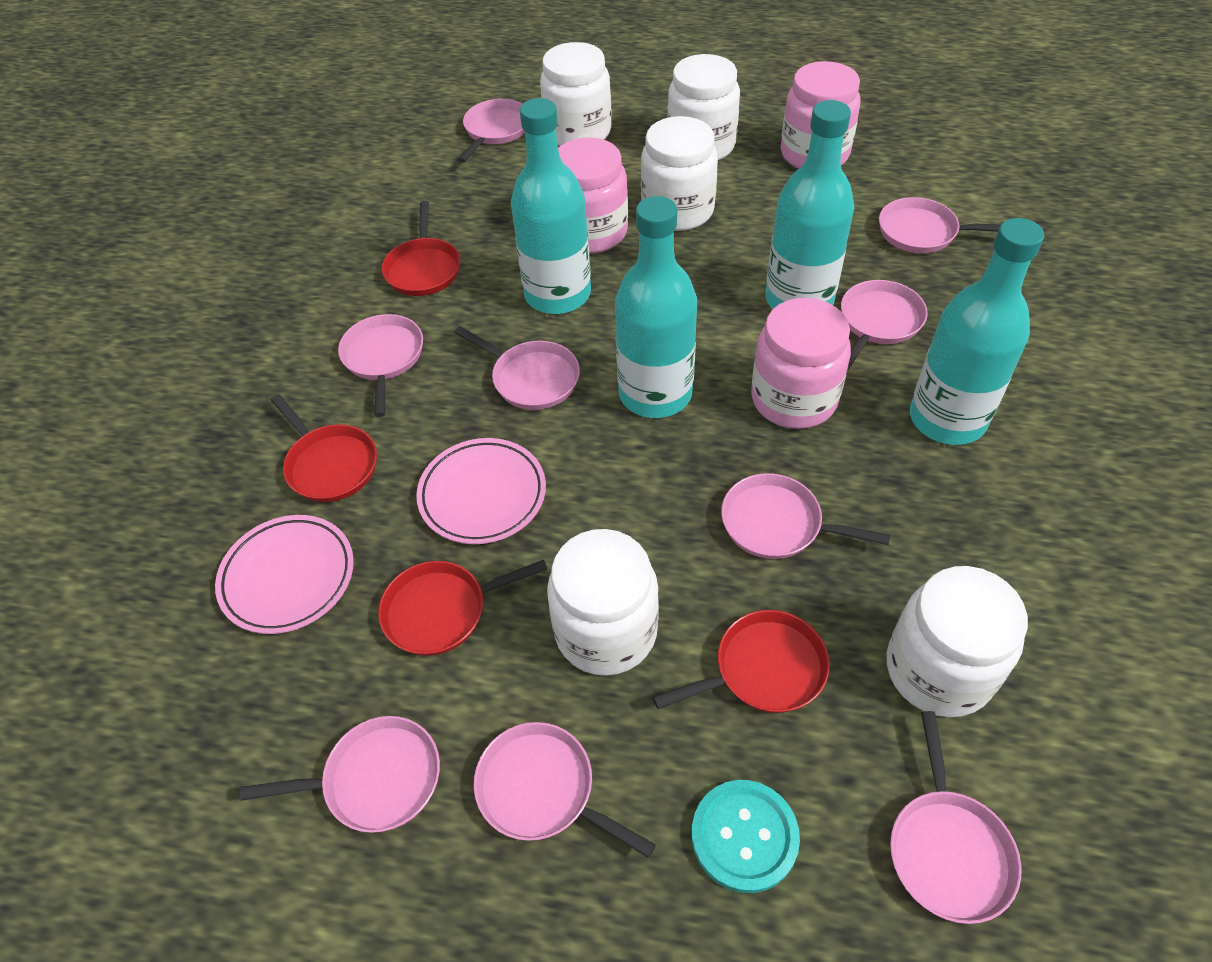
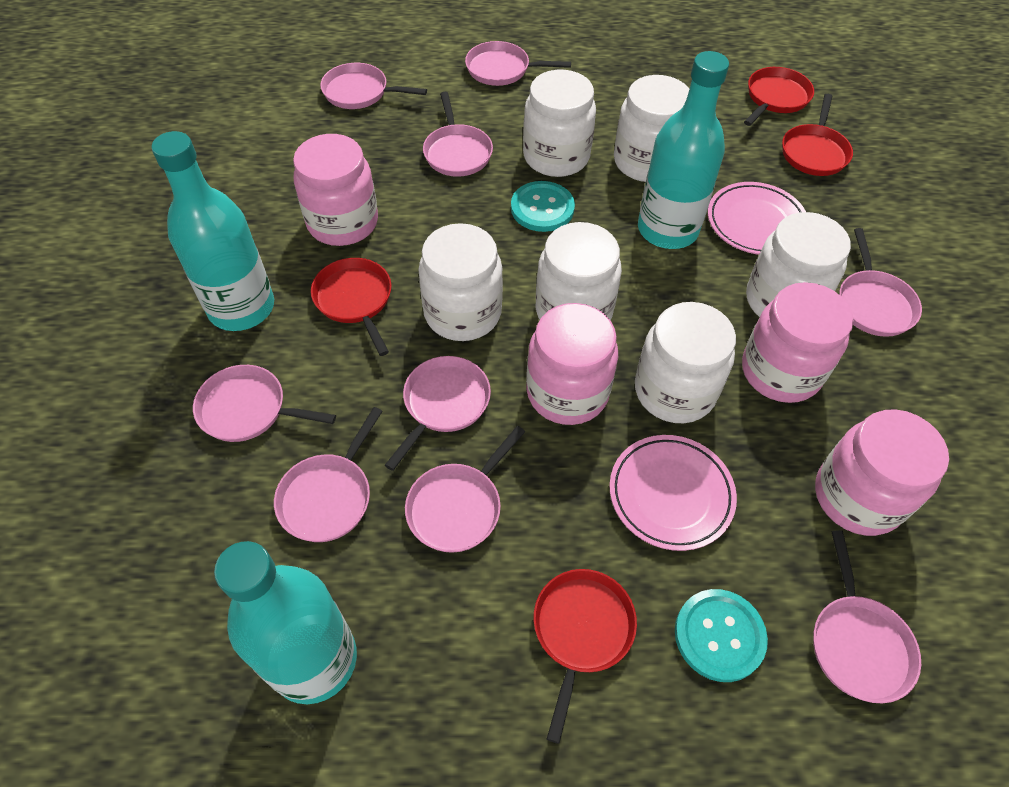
pink jar: [558,138,628,253] [751,298,851,429] [781,61,861,169] = 3 -> [293,134,378,246] [526,303,618,425] [742,282,854,403] [815,409,949,536] = 4
turquoise bottle: [511,98,591,314] [615,196,697,418] [765,100,855,309] [910,218,1044,445] = 4 -> [152,131,274,331] [214,541,357,704] [638,51,729,249] = 3
turquoise button: [692,780,800,893] = 1 -> [511,181,575,232] [675,589,768,682] = 2
white jar: [540,42,611,146] [547,529,659,676] [641,116,718,231] [667,54,740,160] [887,566,1028,717] = 5 -> [418,223,503,341] [523,70,596,177] [536,222,622,320] [614,75,689,182] [635,302,736,423] [746,212,851,317] = 6

